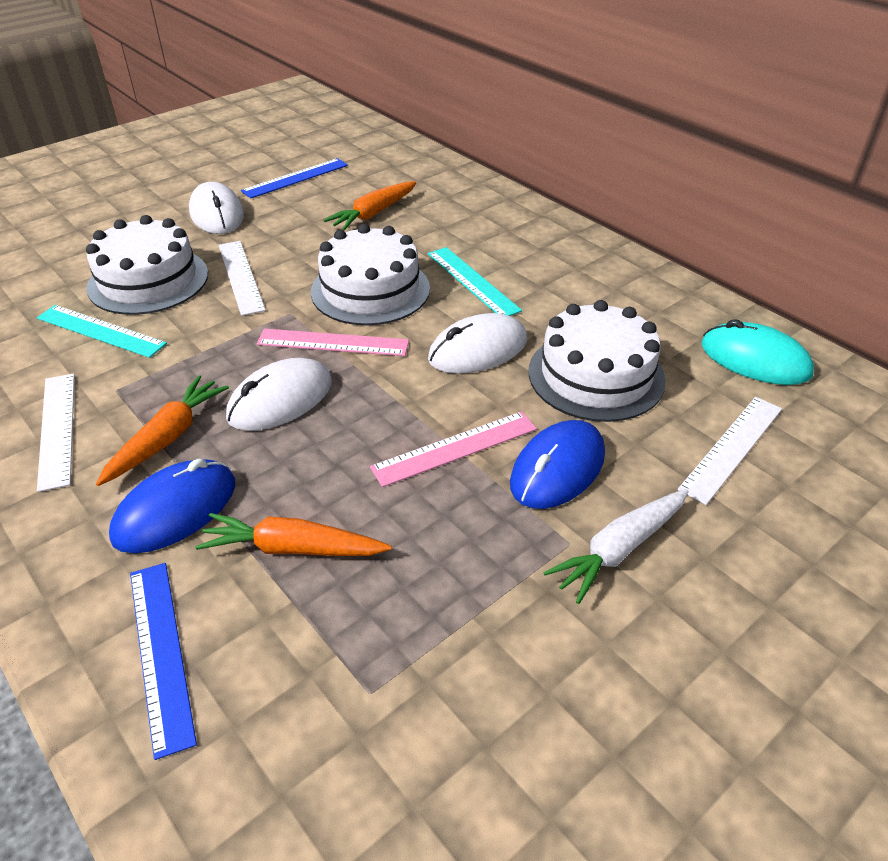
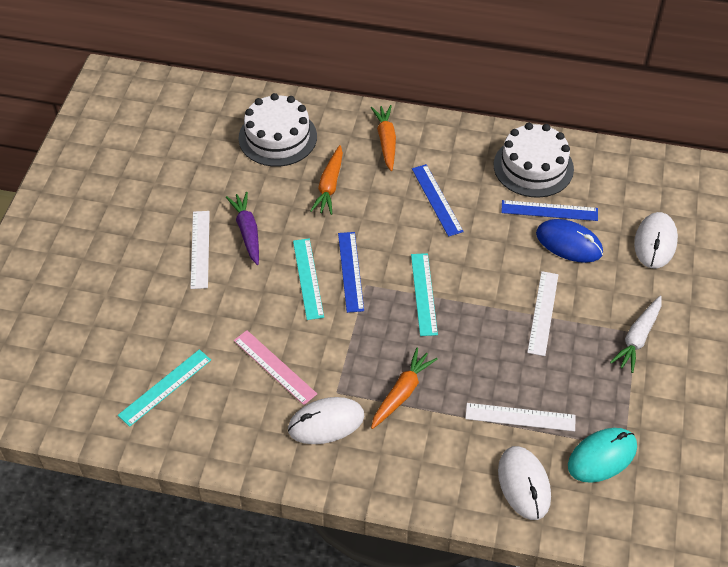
blue mouse: [109,459,235,553] [510,420,605,509] = 2 -> [536,219,603,263] = 1
blue ruler: [130,563,197,760] [241,158,348,198] = 2 -> [338,232,364,313] [412,164,464,237] [501,200,598,221] = 3
pink ruler: [257,328,409,356] [370,411,537,487] = 2 -> [234,330,317,405] = 1
purple carrot: none = 0 -> [226,192,259,265] = 1
turquoise ruler: [37,305,167,358] [428,247,522,316] = 2 -> [118,349,211,427] [293,238,324,320] [411,253,438,336] = 3
white cake: [86,215,208,315] [311,224,430,325] [529,300,666,422] = 3 -> [239,93,317,167] [494,123,574,198] = 2

